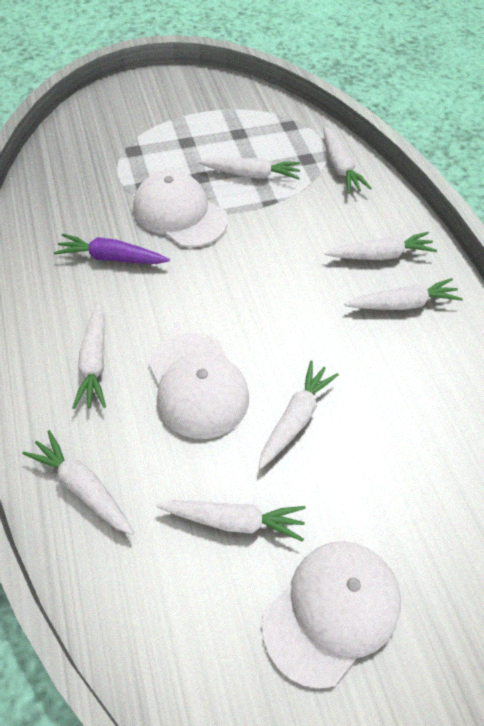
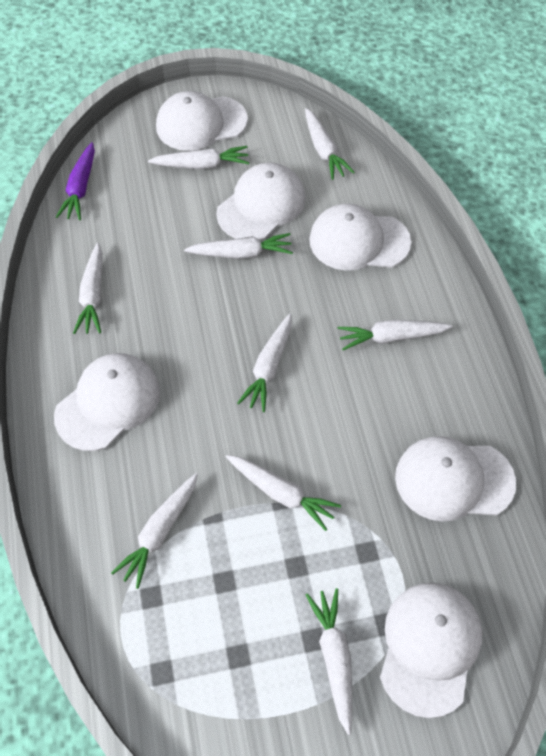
white cap: [133,170,228,248] [149,333,249,439] [262,541,401,689] = 3 -> [54,353,160,451] [156,91,248,151] [216,162,305,240] [309,203,411,271] [380,582,483,718] [395,436,516,522] = 6
white carrot: [22,430,134,535] [72,302,106,409] [156,500,306,542] [198,158,301,180] [259,360,339,469] [323,126,372,194] [325,232,437,260] [344,278,463,310] = 8 -> [73,243,102,334] [111,473,198,589] [148,146,249,169] [184,233,293,259] [226,455,341,531] [237,314,292,412] [305,108,355,180] [306,588,352,735] [338,320,453,350] = 9

